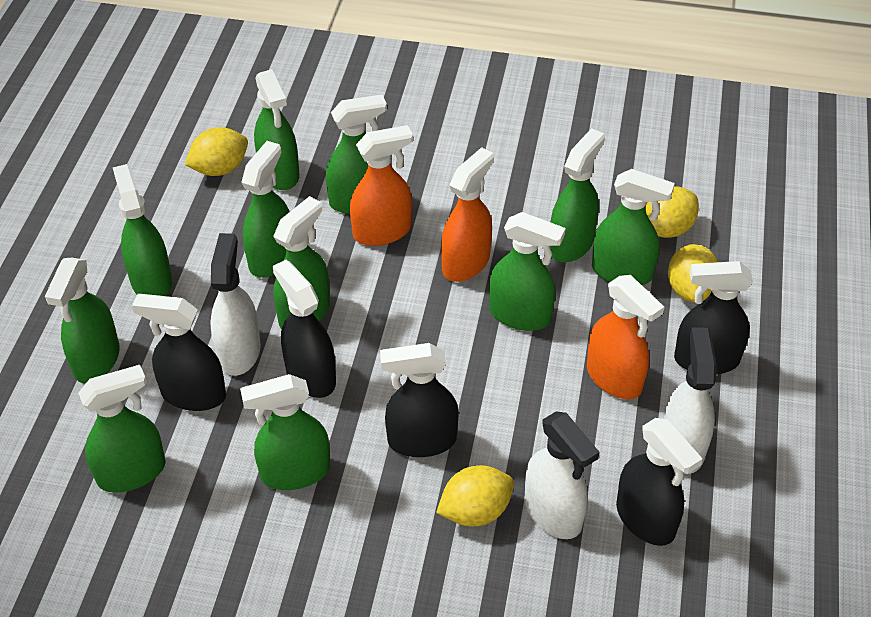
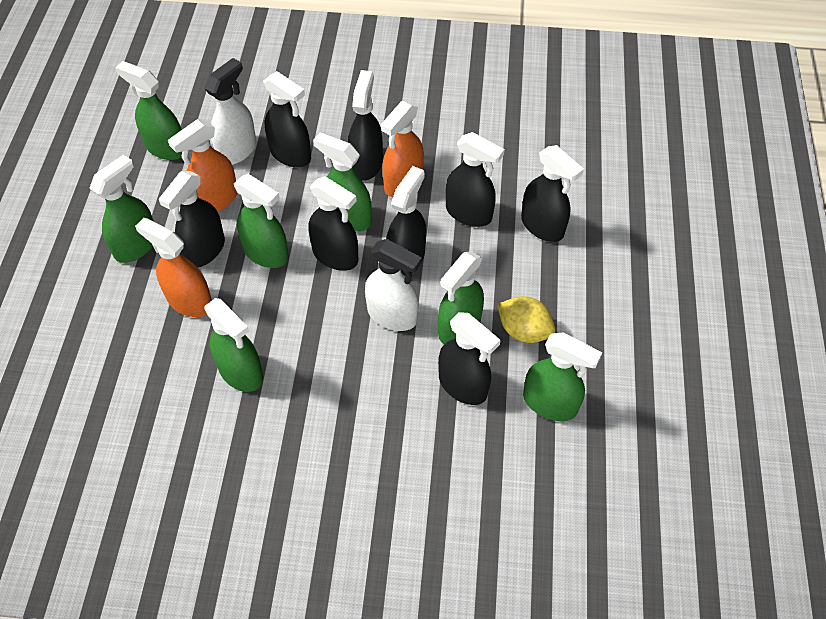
black spray bottle: [132,294,226,411] [273,260,336,398] [380,343,459,457] [616,418,702,546] [674,261,753,375] = 5 -> [159,171,225,268] [263,71,311,167] [308,176,358,271] [348,70,383,181] [386,166,426,276] [438,312,501,405] [446,132,505,227] [521,145,584,242] = 8
green spray bottle: [45,258,120,384] [78,365,166,493] [113,164,172,296] [240,374,330,490] [241,141,289,278] [254,69,299,190] [273,196,330,329] [326,95,387,213] [489,212,565,331] [550,128,605,262] [592,169,675,285] = 11 -> [89,155,154,263] [115,61,182,160] [204,298,263,392] [234,174,289,268] [313,133,372,232] [438,251,484,344] [523,332,603,421] = 7
white spray bottle: [210,233,261,376] [525,411,600,539] [664,327,717,474] = 3 -> [204,58,256,165] [365,239,422,331] = 2
yellow lemon: [185,127,248,176] [436,465,514,526] [645,186,699,238] [668,244,718,302] = 4 -> [497,296,555,343] = 1

